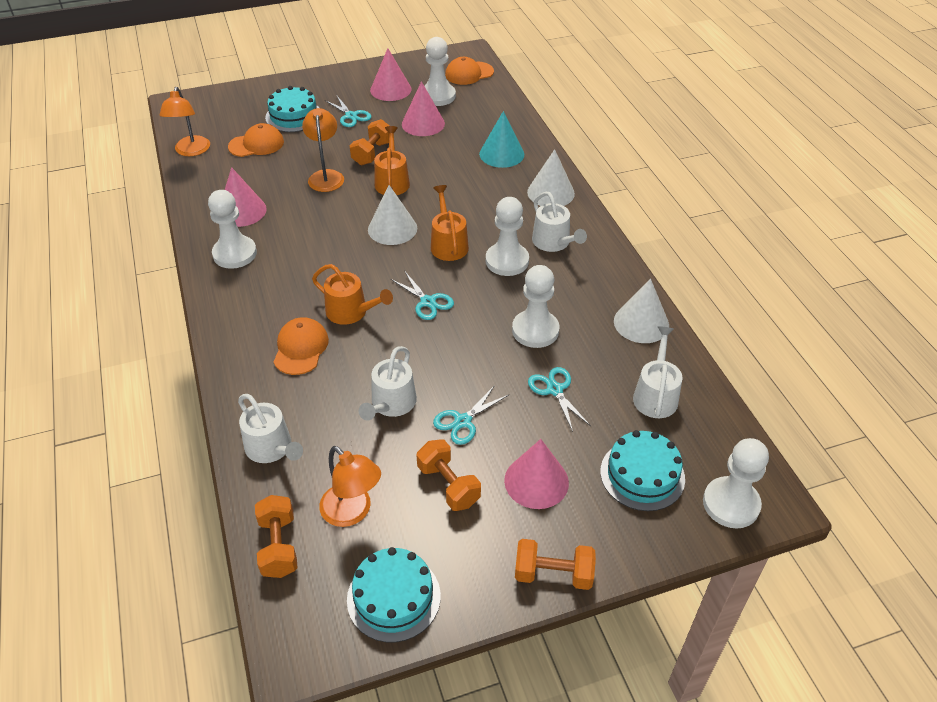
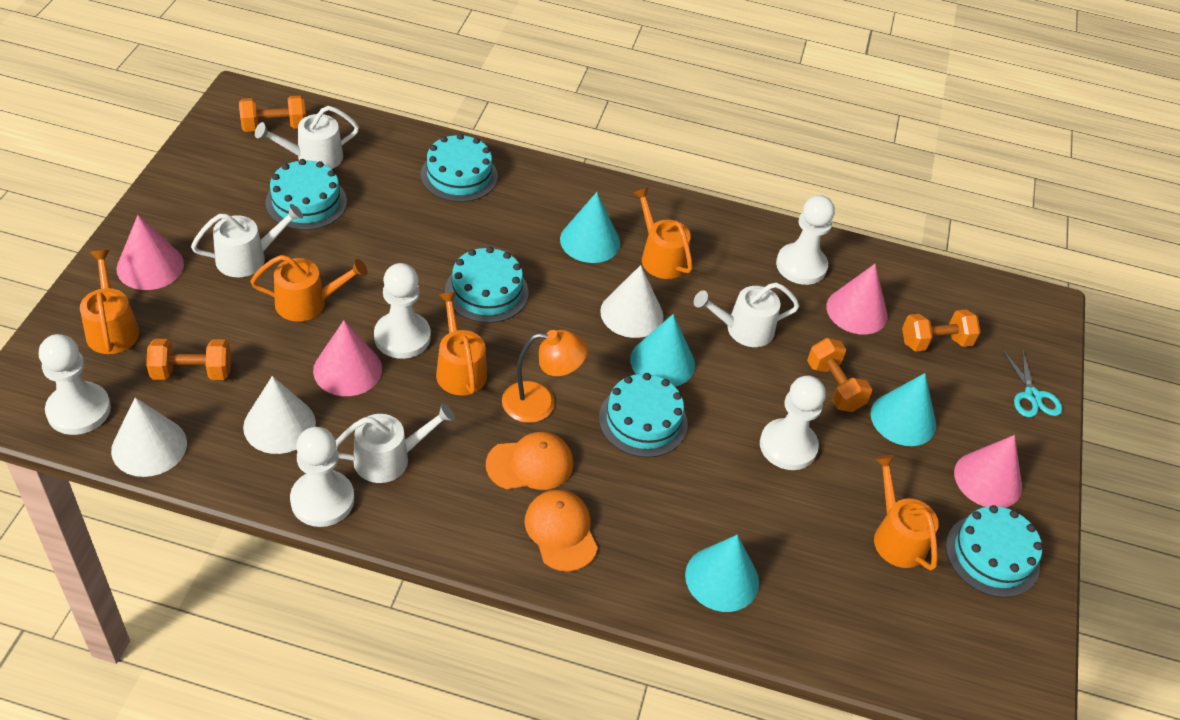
orange cap: [228,123,284,157] [274,317,329,375] [445,57,494,85] = 3 -> [486,432,573,490] [524,489,598,572] = 2
orange lamp: [160,87,210,156] [302,108,344,192] [319,446,381,527] = 3 -> [502,330,588,423] = 1
orange watering can: [312,264,393,325] [374,126,410,195] [431,185,469,261] = 3 -> [80,250,140,354] [250,255,367,322] [436,292,487,396] [633,187,693,279] [874,455,939,571] = 5
turquoise cake: [265,86,319,132] [347,547,441,642] [600,430,685,511] = 3 -> [265,159,347,230] [421,134,498,202] [445,247,529,323] [599,373,688,458] [946,505,1043,598] = 5
turquoise cone: [479,111,524,168] = 1 -> [560,192,620,263] [630,314,695,387] [685,535,759,612] [870,373,936,446] = 4
turquoise scissors: [325,96,371,127] [391,272,454,320] [433,385,509,445] [528,367,591,432] = 4 -> [1002,348,1062,417] = 1

